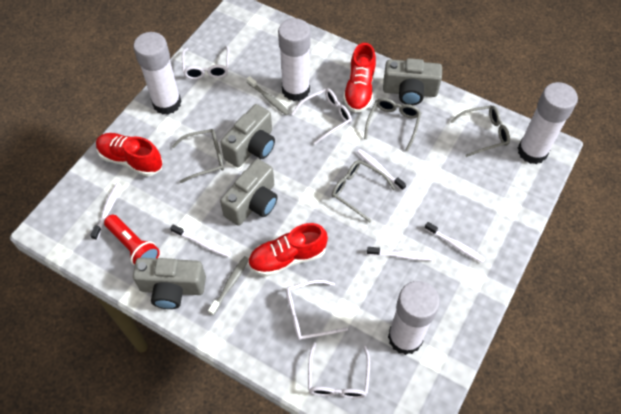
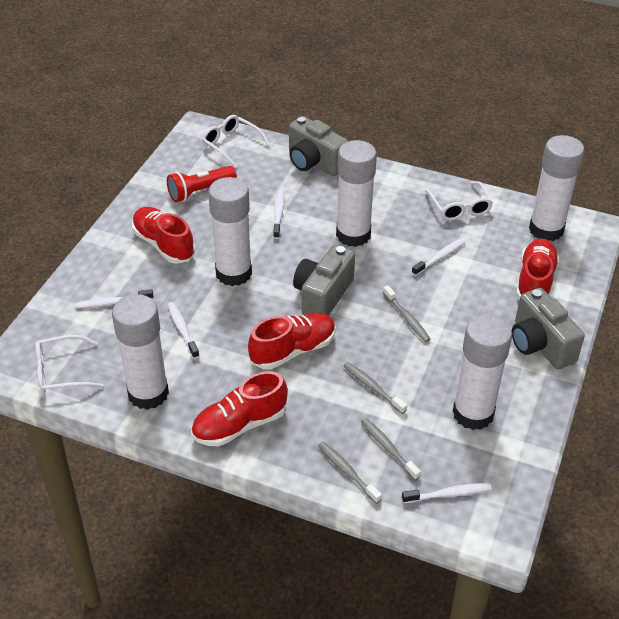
grey camera: [133,257,206,309] [220,104,275,167] [220,159,278,226] [383,58,442,105] = 4 -> [289,116,348,176] [293,245,355,316] [512,288,585,369] = 3
grey glasses: [172,129,224,183] [332,160,395,222] [364,98,421,151] [450,105,510,157] = 4 -> none = 0
grey toothbrush: [208,256,249,315] [247,76,290,116] = 2 -> [318,441,382,504] [343,362,407,414] [361,418,421,480] [383,285,431,342] = 4
red shoe: [96,133,163,176] [248,223,328,277] [343,43,376,113] = 3 -> [132,207,195,264] [191,371,288,446] [248,313,336,369] [516,239,559,300] = 4
white glasses: [182,45,229,80] [286,280,348,340] [292,88,352,144] [308,342,370,398] = 4 -> [35,335,104,394] [202,115,270,168] [425,181,493,221] = 3
white glue stick: [133,32,182,115] [278,18,311,101] [388,281,440,355] [518,82,578,164] = 4 -> [112,294,169,410] [208,177,252,286] [336,140,377,247] [452,314,512,430] [529,135,584,241] = 5

